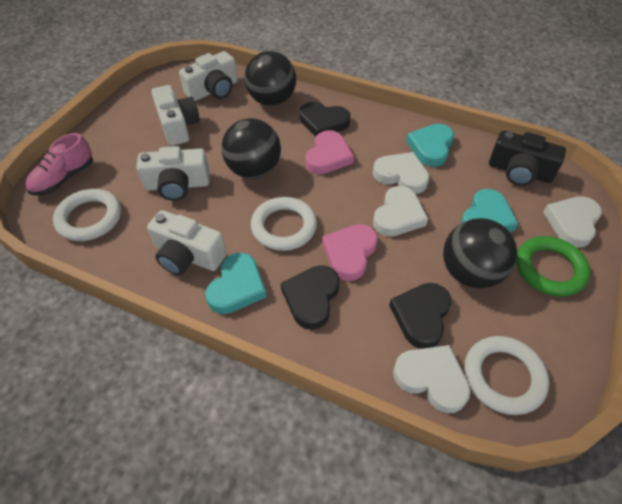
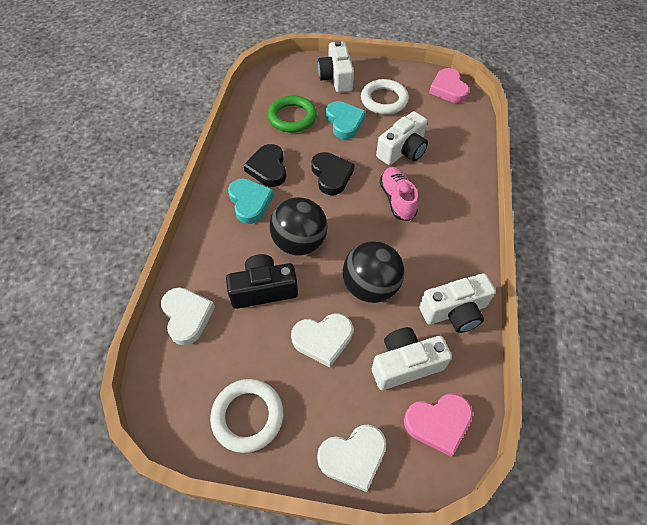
black ball: [222,118,281,179] [244,51,296,106] [443,218,517,289] = 3 -> [270,197,328,256] [343,241,405,303] = 2
black heart: [281,265,340,330] [299,102,350,137] [389,283,451,349] = 3 -> [243,144,286,187] [311,152,355,195] = 2
turquoise heart: [205,252,267,314] [406,124,454,167] [461,189,518,232] = 3 -> [228,178,274,224] [326,101,366,139] = 2
white heart: [373,152,429,194] [373,186,428,237] [393,345,471,413] [543,196,602,248] = 4 -> [161,287,215,345] [291,314,353,368] [317,424,386,492] = 3
white ring: [53,189,121,241] [251,197,317,251] [464,336,549,415] = 3 -> [210,379,283,453] [361,79,409,115] = 2

